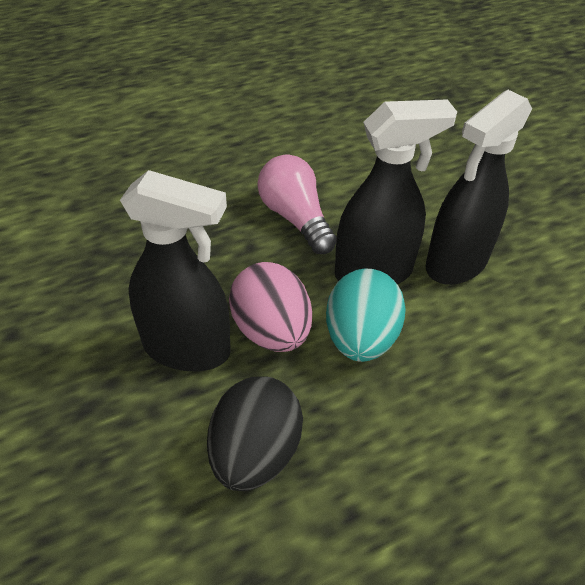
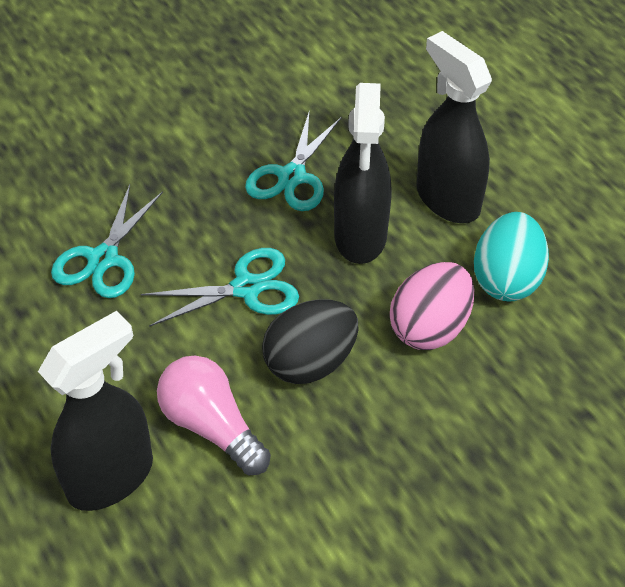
turquoise scissors: none = 0 -> [51,185,163,298] [141,248,299,327] [245,113,342,211] = 3

